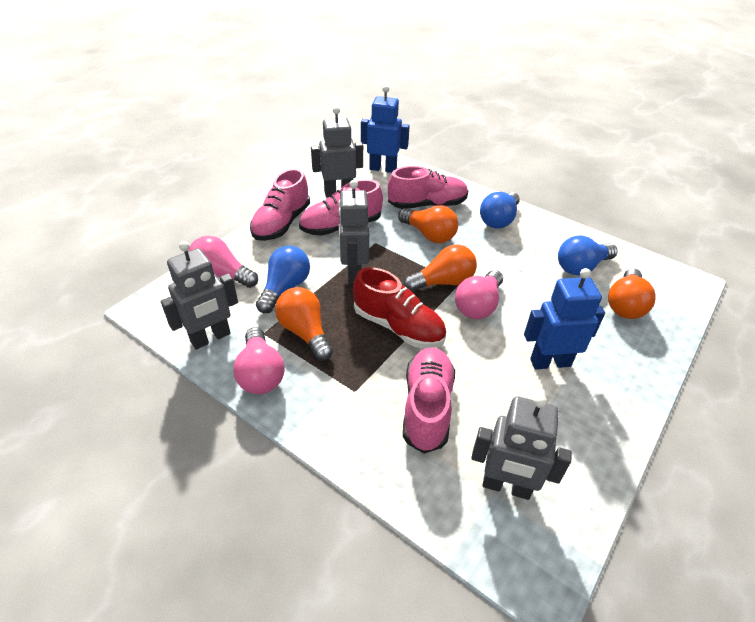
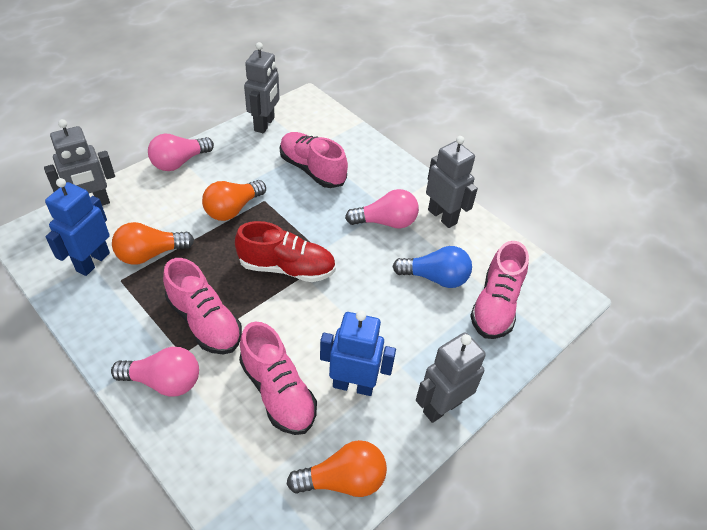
blue light bulb: [256,245,310,313] [480,192,520,228] [558,235,618,275] = 3 -> [392,246,472,288] = 1
orange light bulb: [275,287,333,361] [398,205,458,243] [404,244,477,292] [608,268,656,319] = 4 -> [112,222,194,265] [202,180,266,221] [287,440,387,497] = 3

